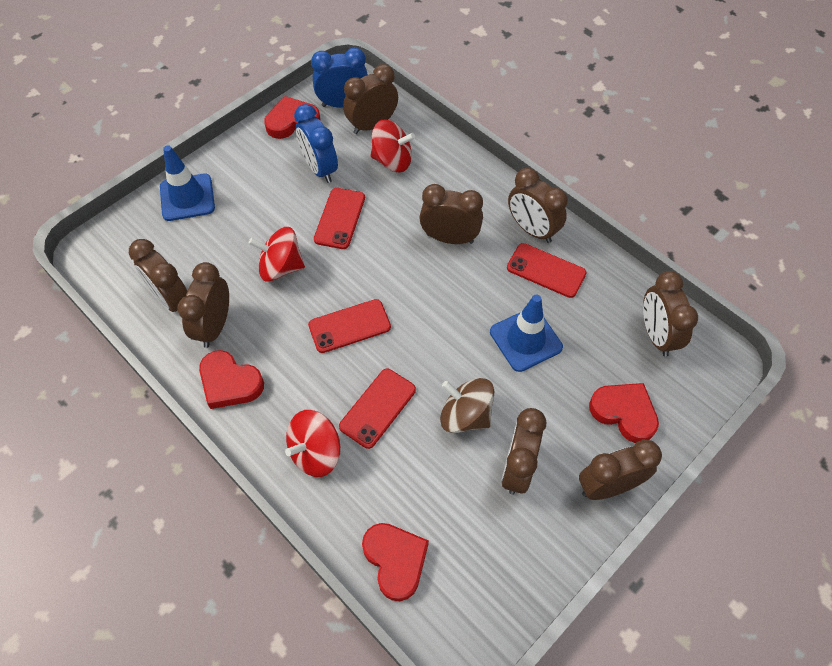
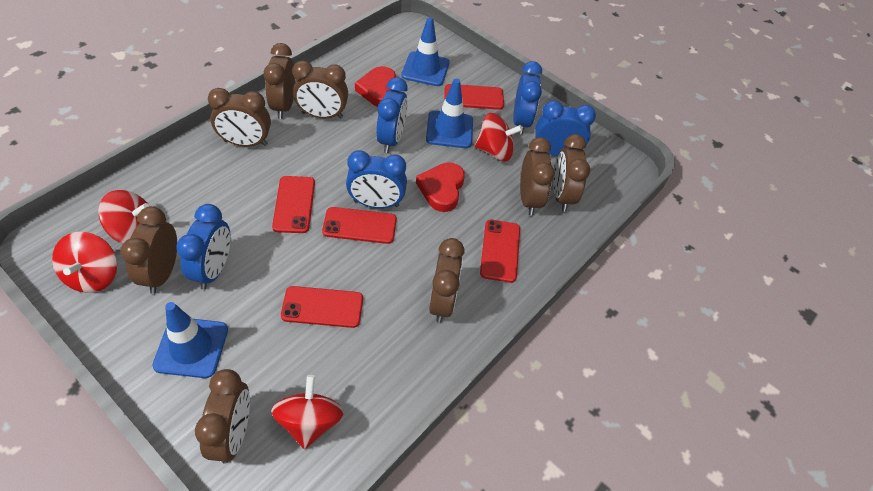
blue clock: [294,104,338,183] [311,47,368,108] = 2 -> [176,204,231,290] [346,150,407,208] [376,77,408,153] [513,61,542,134] [535,100,596,156] = 5
blue traffic cone: [160,145,215,221] [490,294,563,372] = 2 -> [152,302,228,378] [401,17,449,86] [426,79,473,148] = 3
brown spinning top: [440,378,494,433] = 1 -> none = 0
red heart: [199,350,264,409] [264,96,321,139] [362,523,429,601] [589,383,659,443] = 4 -> [355,66,396,107] [416,162,465,212] = 2
red phone: [308,299,391,353] [314,188,365,249] [339,369,416,449] [507,243,586,298] = 4 -> [272,176,315,233] [281,286,363,328] [322,207,397,244] [445,84,504,110] [480,220,520,283] = 5
red spinning top: [249,227,305,282] [285,410,340,477] [370,120,415,172] = 3 -> [52,232,117,293] [98,190,150,244] [271,375,344,449] [475,113,523,161] = 4

